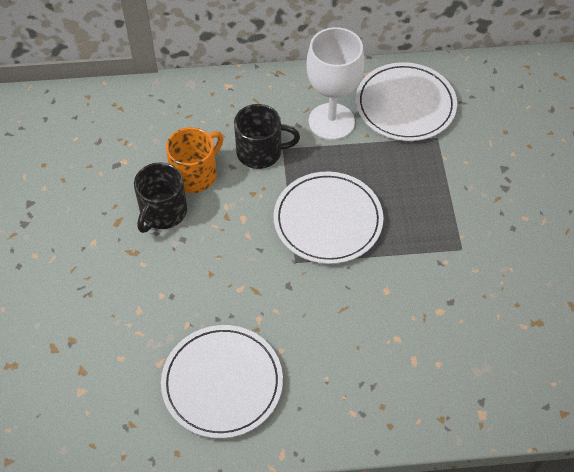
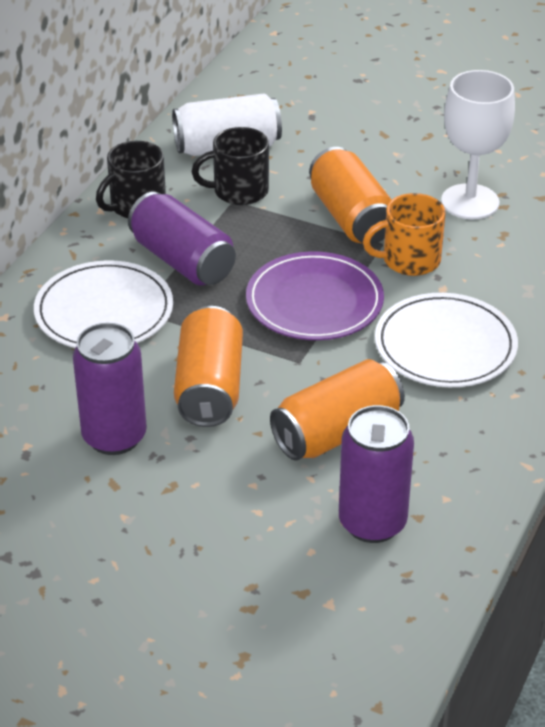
orange can: none = 0 -> [174,306,243,427] [270,359,405,461] [309,147,392,244] = 3
purple can: none = 0 -> [73,323,147,455] [128,192,236,285] [339,405,414,543] = 3
purple plate: none = 0 -> [246,251,384,340] = 1
white can: none = 0 -> [172,93,282,156] = 1
white plate: [161,325,283,439] [274,172,383,264] [356,62,457,141] = 3 -> [34,260,173,348] [375,293,518,387] = 2

